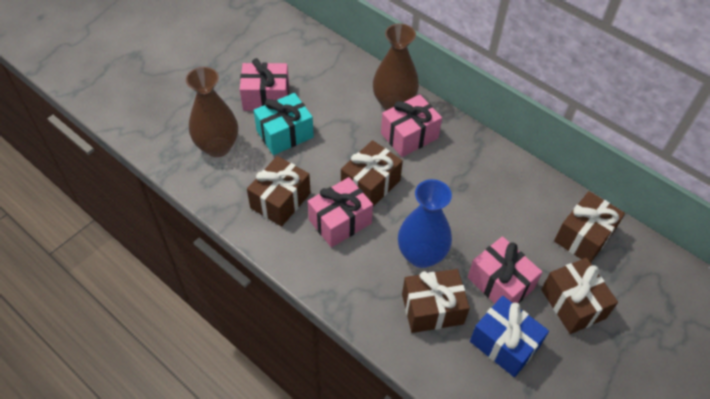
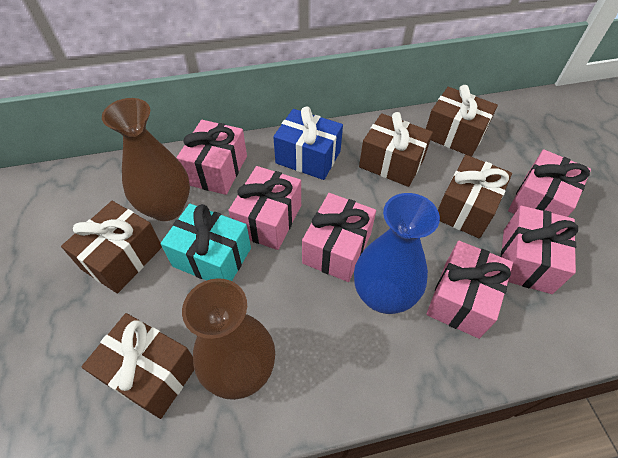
pink gift: [240,58,289,111] [308,177,373,248] [381,94,442,157] [468,236,542,303] = 4 -> [176,120,247,195] [228,166,301,250] [302,193,376,282] [426,241,513,339] [501,206,578,294] [508,149,591,217] = 6

